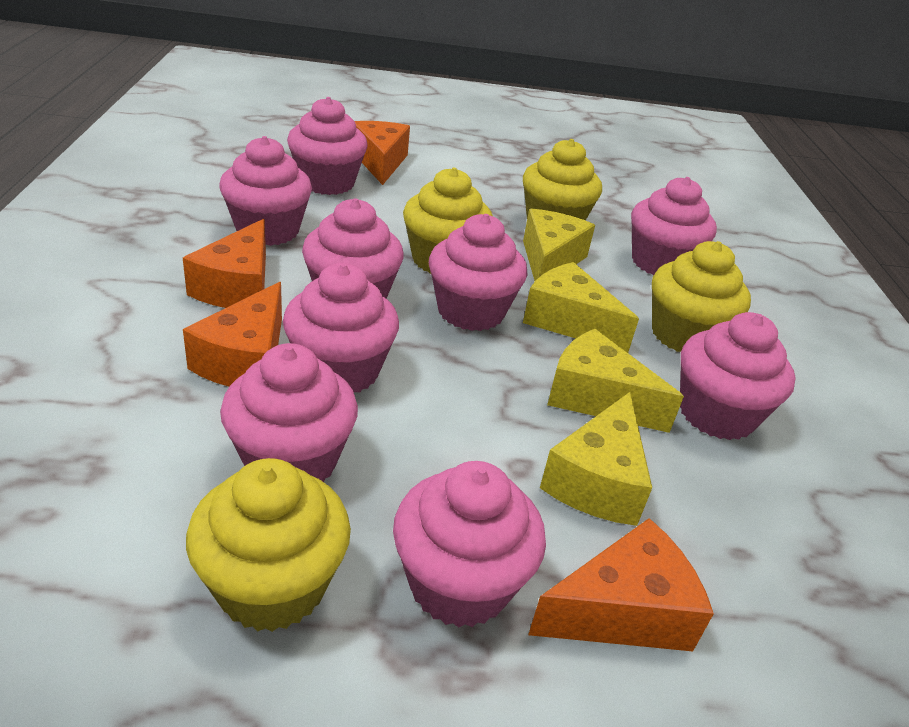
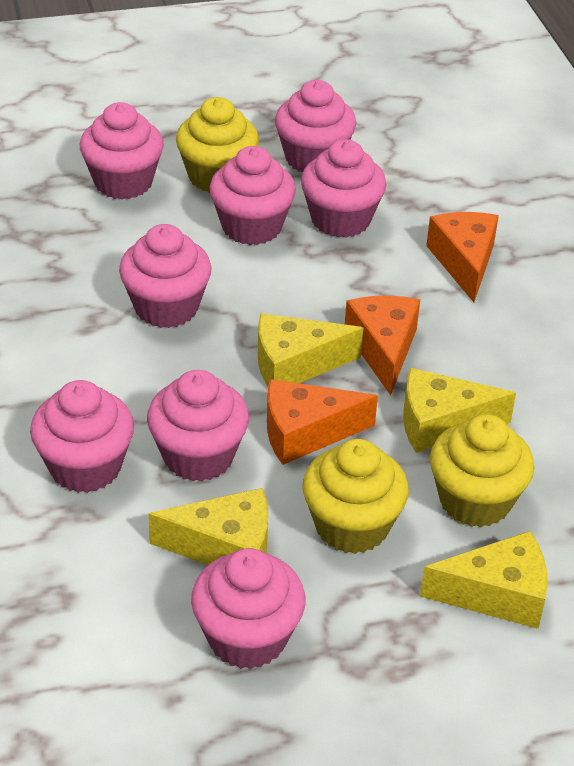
orange cheese: [183,219,266,308] [183,282,282,387] [355,121,410,185] [528,518,714,651] = 4 -> [267,379,378,465] [345,296,420,395] [426,212,499,302] = 3
pink cupcake: [219,136,312,246] [220,343,358,482] [283,263,399,392] [287,97,368,195] [302,198,404,299] [393,461,546,627] [429,214,528,331] [631,177,717,275] [680,312,796,440] = 9 -> [30,380,134,493] [80,102,164,200] [119,224,212,328] [147,370,249,482] [191,548,305,669] [209,146,296,245] [275,80,356,172] [301,139,387,238] = 8
yellow cupcake: [186,458,351,632] [403,168,493,274] [523,139,602,220] [652,241,751,352] = 4 -> [176,97,259,193] [302,439,409,554] [430,414,534,527] = 3

